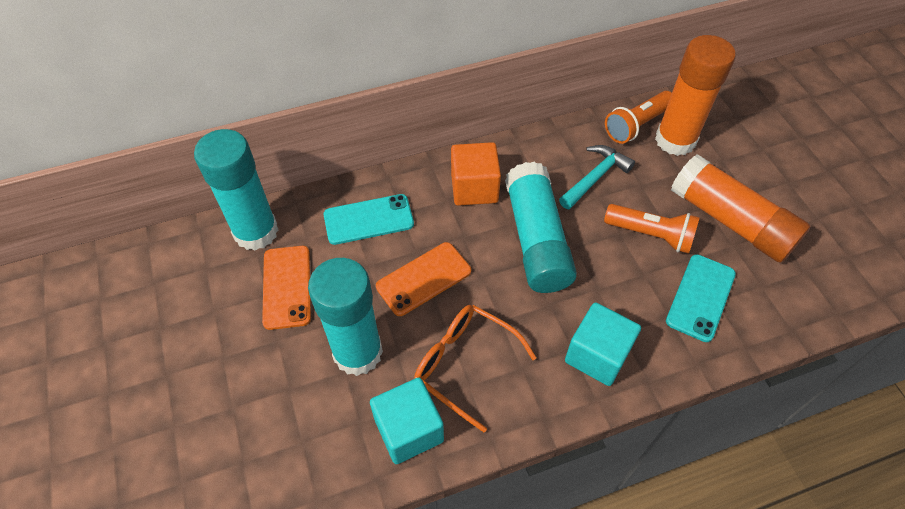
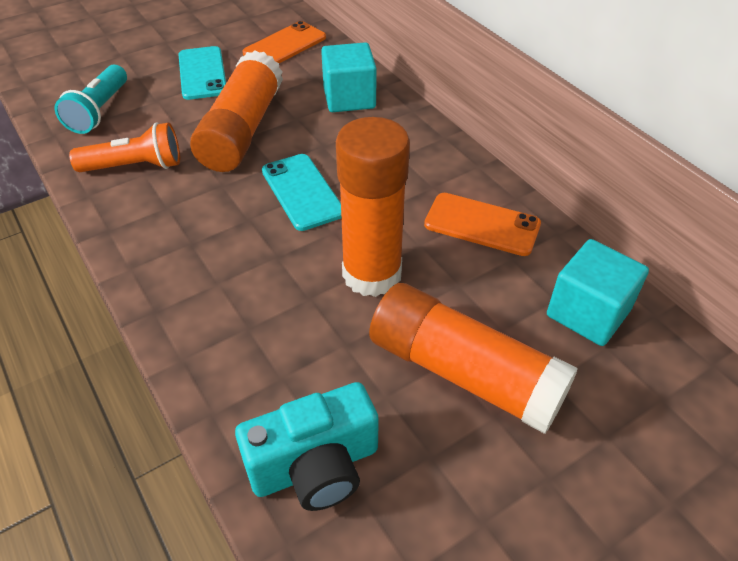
orange cube: [451,142,501,206] = 1 -> none = 0
orange flashlight: [604,204,700,254] [605,91,672,144] = 2 -> [69,122,180,172] = 1
orange glasses: [414,305,537,432] = 1 -> none = 0
orange glue stick: [655,35,736,156] [671,154,811,263] = 2 -> [190,50,283,172] [336,117,410,297] [369,283,578,434] = 3
turquoise camera: none = 0 -> [235,382,379,511] = 1
turquoise flashlight: none = 0 -> [55,65,127,134] = 1
turquoise glue stick: [194,129,278,251] [308,258,383,376] [505,162,577,293] = 3 -> none = 0
turquoise hammer: [559,145,635,209] = 1 -> none = 0

